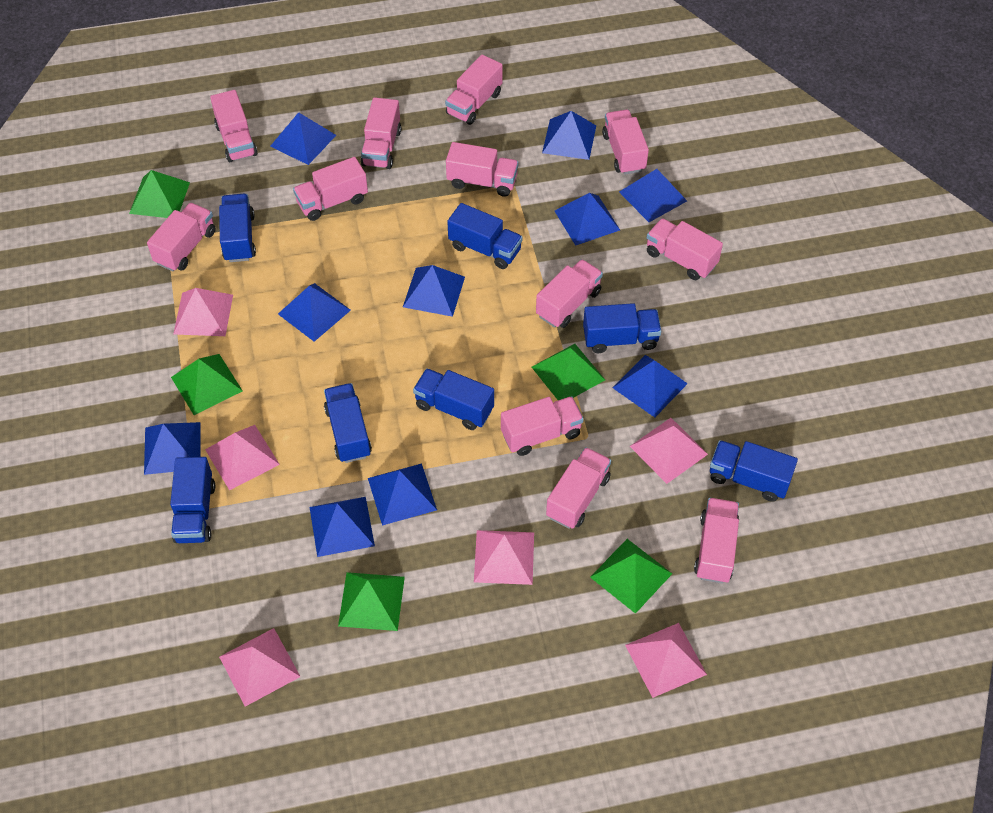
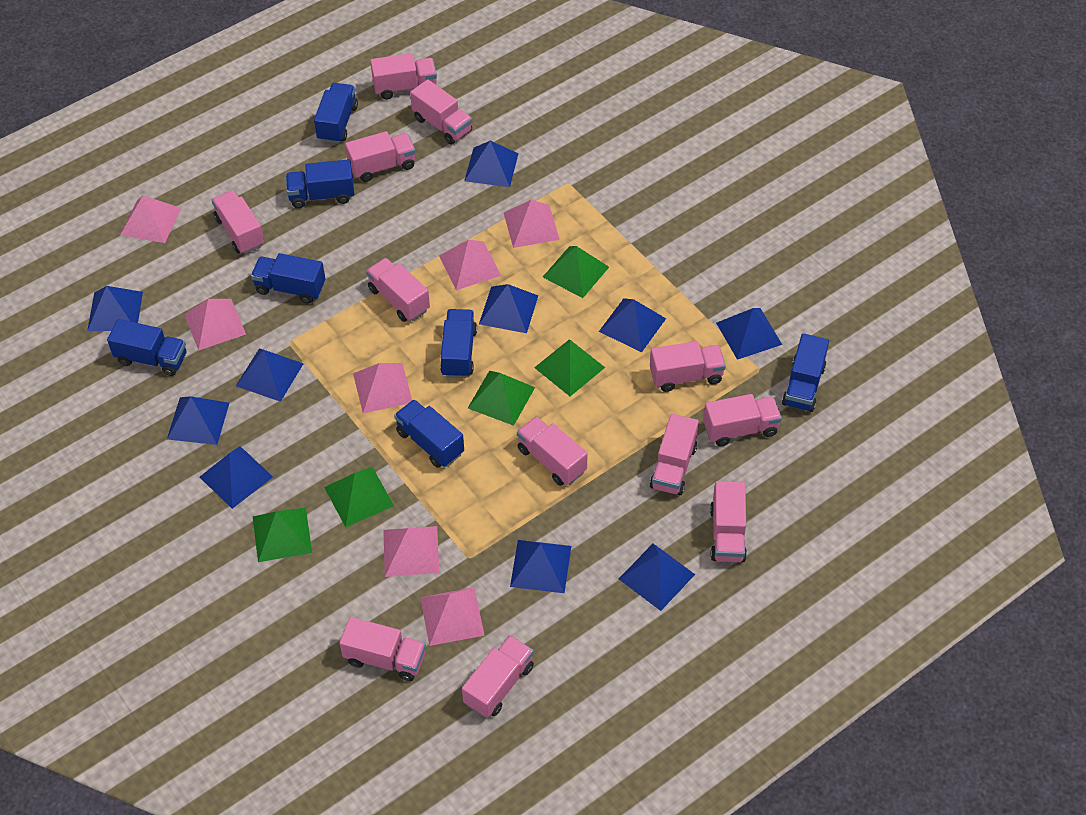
pink pyramid: [173,288,233,336] [205,425,280,491] [219,628,301,707] [474,530,534,585] [625,623,707,698] [630,418,708,484] = 6 -> [120,195,181,243] [184,299,246,351] [353,363,412,413] [383,526,439,577] [420,587,485,646] [439,240,501,290] [504,200,560,248] = 7

